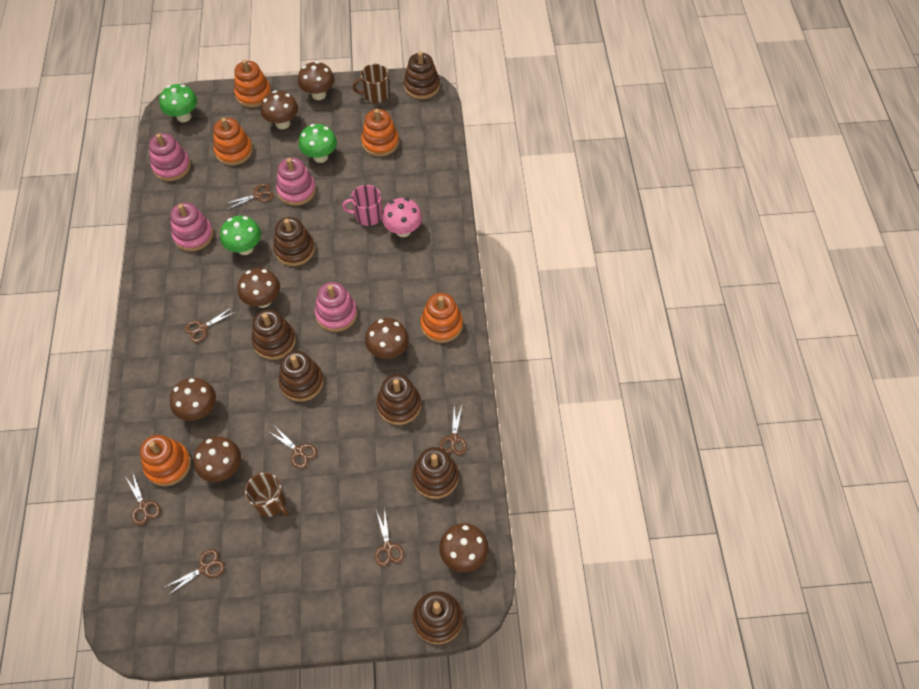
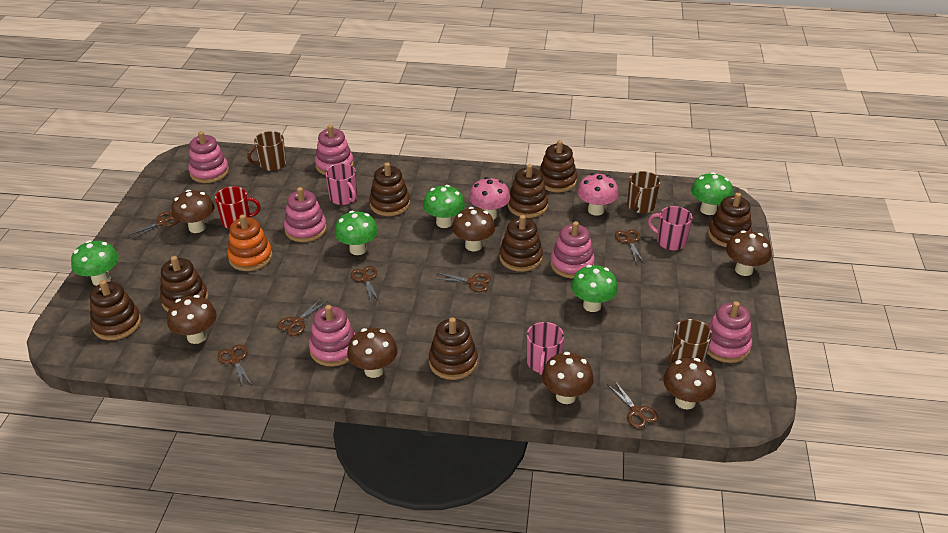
brown mug: [245,472,289,517] [353,64,389,103] = 2 -> [247,131,286,171] [627,171,660,214] [669,319,712,365] = 3
brown stacking toy: [252,309,296,360] [273,217,315,266] [279,351,324,402] [377,374,421,425] [404,52,440,99] [412,447,459,499] [413,591,463,644] = 7 -> [90,280,141,340] [160,256,208,312] [369,162,410,216] [429,317,478,380] [499,215,543,272] [508,164,548,218] [539,140,577,193] [708,193,752,247] = 8
green mushroom: [159,84,197,122] [220,216,261,255] [299,124,337,163] = 3 -> [71,240,119,286] [335,211,378,255] [423,185,465,228] [571,265,618,312] [691,172,733,215] = 5
orange stacking toy: [140,435,191,486] [213,118,253,166] [234,60,271,108] [361,109,399,157] [420,293,463,343] = 5 -> [227,214,272,271] = 1
pink mug: [342,185,382,226] = 1 -> [325,163,357,205] [527,322,564,375] [648,206,692,250] = 3
pink mushroom: [382,198,422,237] = 1 -> [469,177,510,220] [577,173,619,216] = 2
pink stacking toy: [149,133,191,181] [170,202,213,252] [276,157,316,206] [315,282,357,332] = 4 -> [188,131,229,183] [284,187,327,242] [309,305,355,367] [315,125,354,175] [550,221,595,279] [707,301,752,363] = 6
red mug: none = 0 -> [215,186,261,229] = 1

